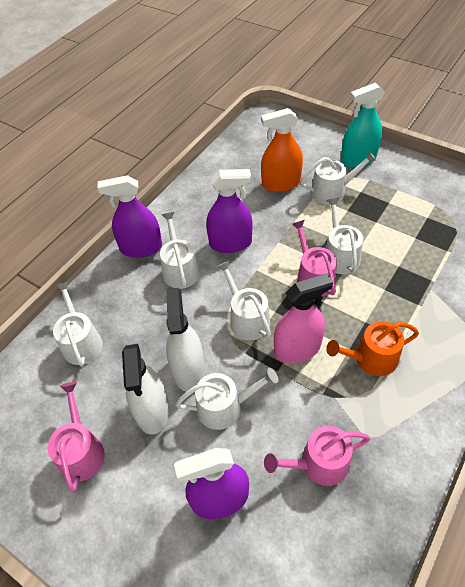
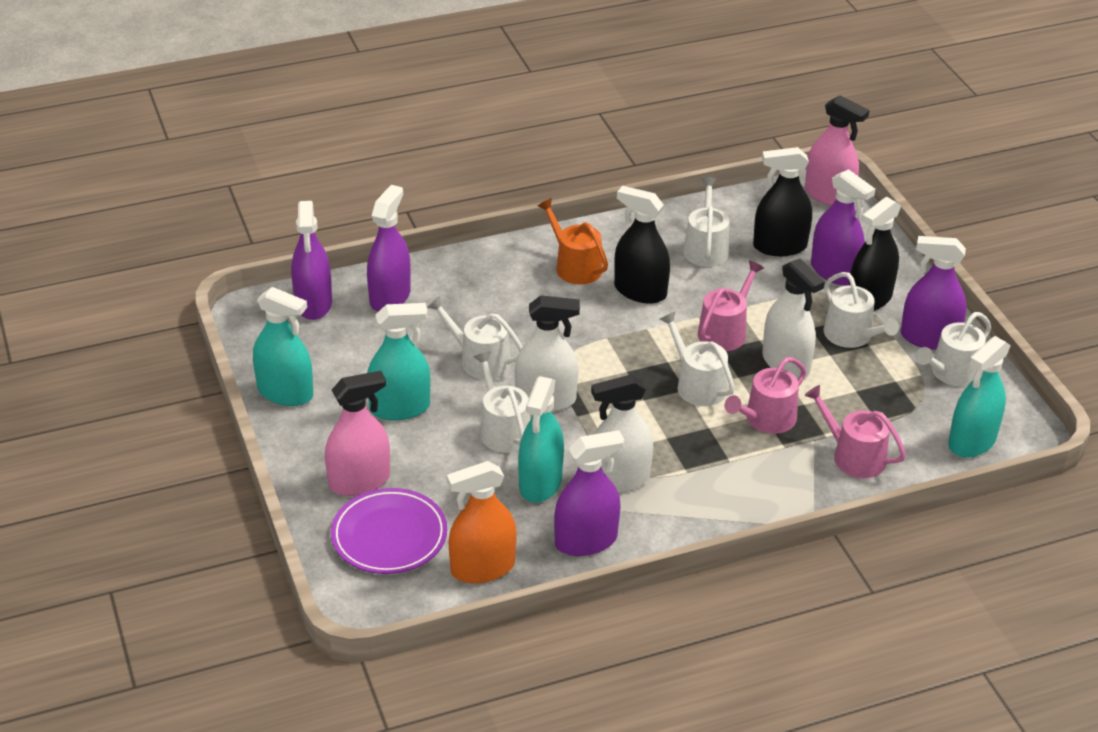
black spray bottle: none = 0 -> [614,186,670,304] [753,147,812,256] [849,197,901,311] = 3
pink spray bottle: [274,274,333,363] = 1 -> [325,371,390,496] [805,95,869,206] = 2
purple plate: none = 0 -> [331,488,447,574] = 1
purple spray bottle: [97,175,162,258] [174,448,249,519] [206,169,253,253] = 3 -> [291,201,332,320] [367,185,411,312] [554,430,624,556] [811,169,875,286] [901,236,967,350] = 5
turquoise spray bottle: [341,83,385,168] = 1 -> [253,287,313,406] [367,303,430,420] [518,376,564,503] [948,336,1011,458] = 4
white spray bottle: [122,344,169,434] [166,288,205,392] = 2 -> [515,295,580,412] [591,375,653,493] [762,259,825,379] = 3

